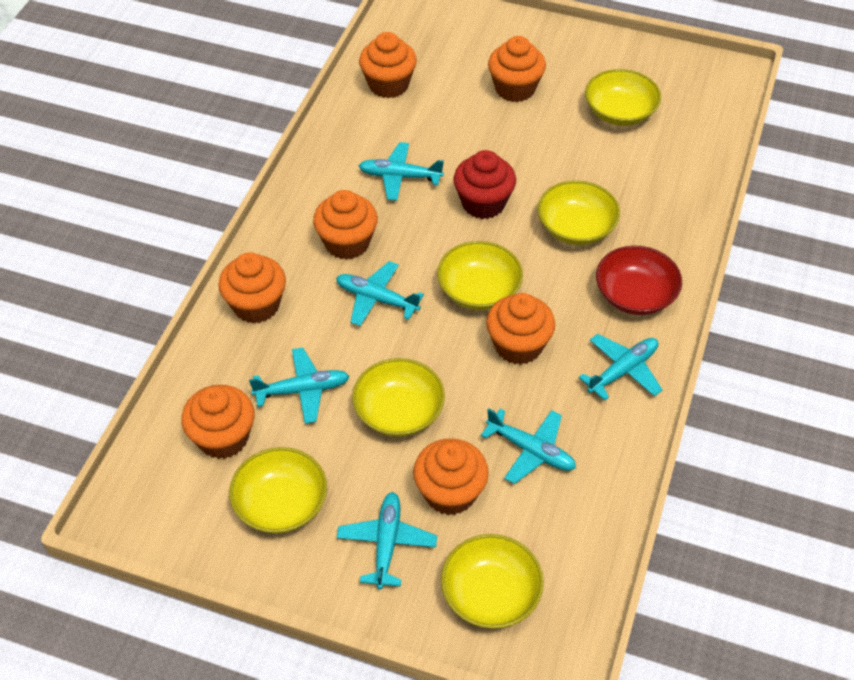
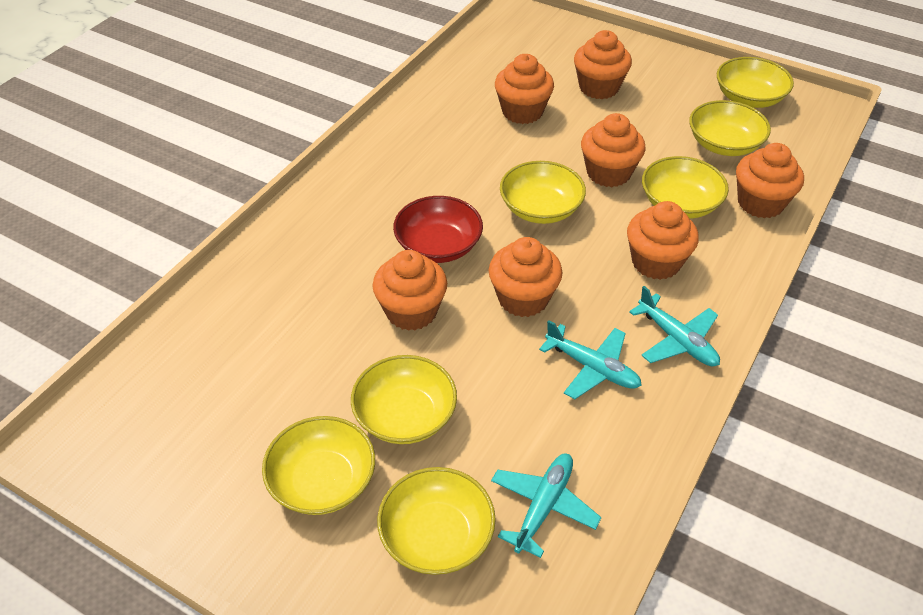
red cupcake: [454,150,516,219] = 1 -> none = 0
turquoise plane: [249,347,349,424] [336,261,424,326] [337,492,437,589] [359,142,444,201] [481,408,576,484] [579,334,663,401] = 6 -> [491,454,601,558] [539,320,642,399] [629,286,720,366] = 3
yellow bowl: [229,447,327,533] [352,358,445,437] [437,241,523,310] [441,534,544,629] [538,180,620,245] [585,69,661,126] = 6 -> [262,416,375,515] [351,355,457,444] [377,467,496,575] [500,161,586,224] [642,156,729,219] [689,100,771,156] [717,57,794,108] = 7

